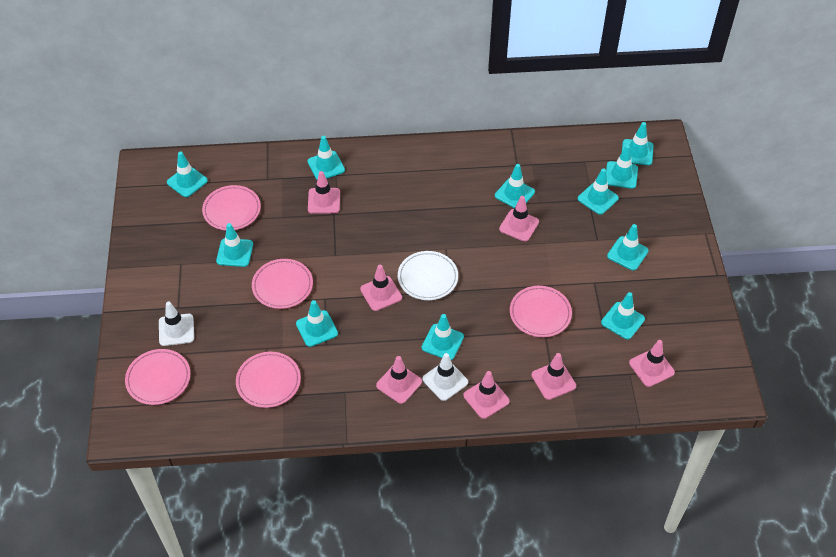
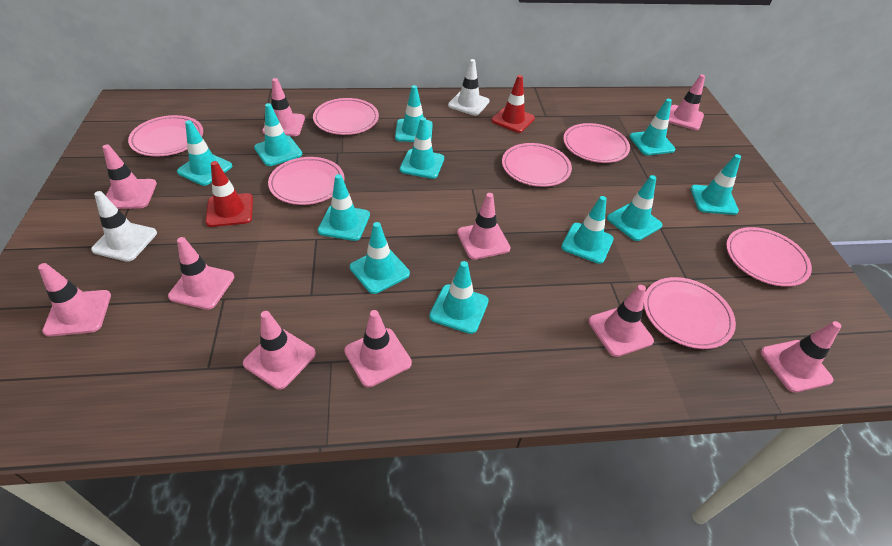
pink plate: [125,349,190,405] [202,185,261,230] [236,352,301,408] [252,259,313,309] [510,286,572,337] = 5 -> [128,115,203,157] [268,157,344,205] [313,98,379,135] [502,143,572,187] [563,123,630,163] [644,277,736,349] [726,227,812,287] = 7
pink traffic cone: [308,171,340,214] [360,265,402,311] [376,356,422,404] [463,371,510,419] [499,196,539,242] [532,353,576,400] [629,340,675,387] = 7 -> [38,263,111,337] [103,144,157,209] [168,237,235,310] [243,311,316,390] [262,78,305,136] [344,310,412,387] [457,193,511,260] [588,285,654,357] [669,74,705,130] [761,321,841,393] = 10
red traffic cone: none = 0 -> [205,161,253,227] [491,75,535,133] = 2
white plate: [398,251,458,300] = 1 -> none = 0

